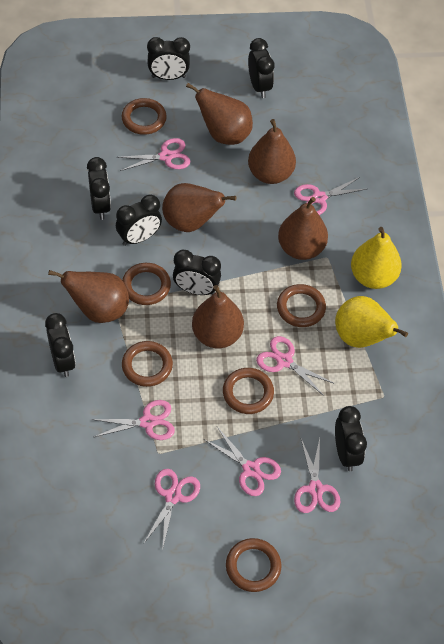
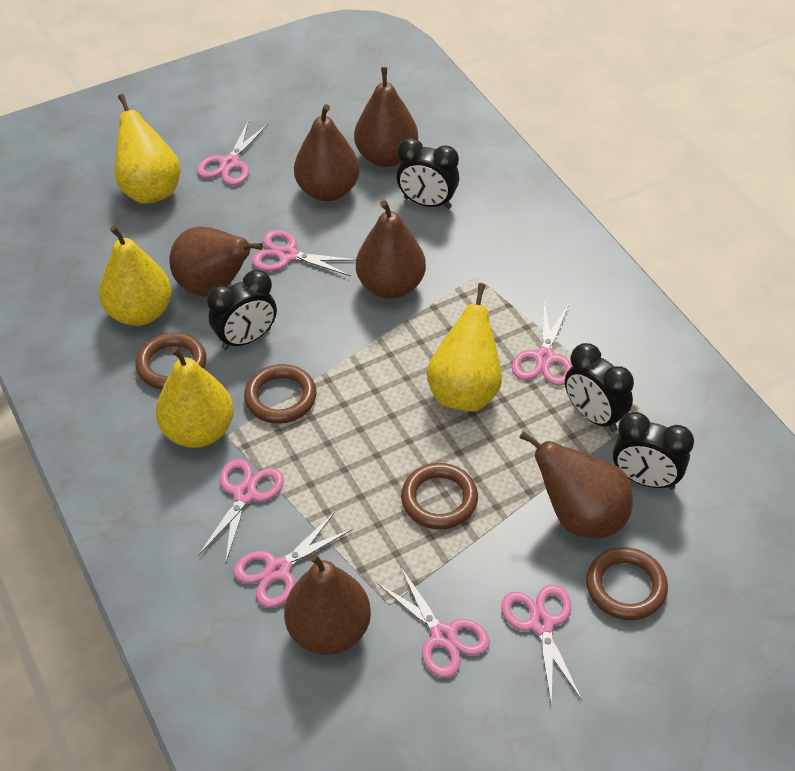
black clock: [45,313,76,377] [87,157,111,220] [116,194,162,246] [147,37,190,80] [173,250,221,295] [248,38,274,98] [335,406,367,471] = 7 -> [207,270,277,350] [396,138,459,209] [565,343,634,432] [613,412,694,489] = 4
brown ring: [122,98,167,135] [122,263,171,305] [122,341,173,387] [223,368,274,414] [226,538,281,592] [277,284,326,327] = 6 -> [136,333,207,389] [244,364,317,424] [401,463,478,529] [586,547,668,620] = 4
yellow pear: [335,296,408,348] [351,227,402,289] = 2 -> [99,225,172,326] [115,94,180,204] [156,347,234,448] [426,283,502,412] = 4

